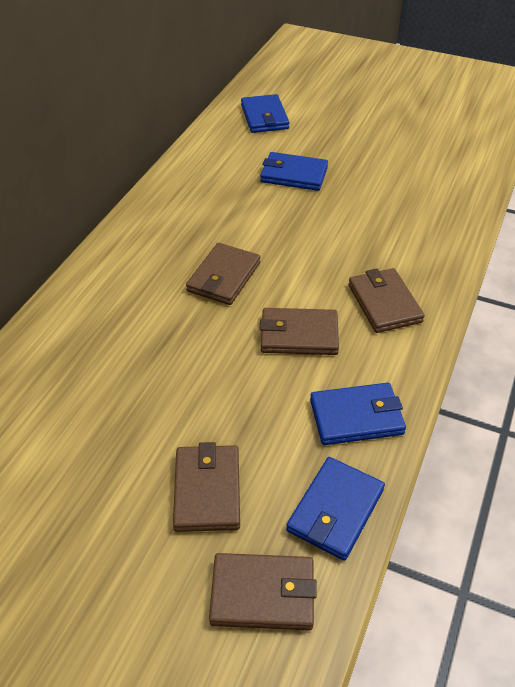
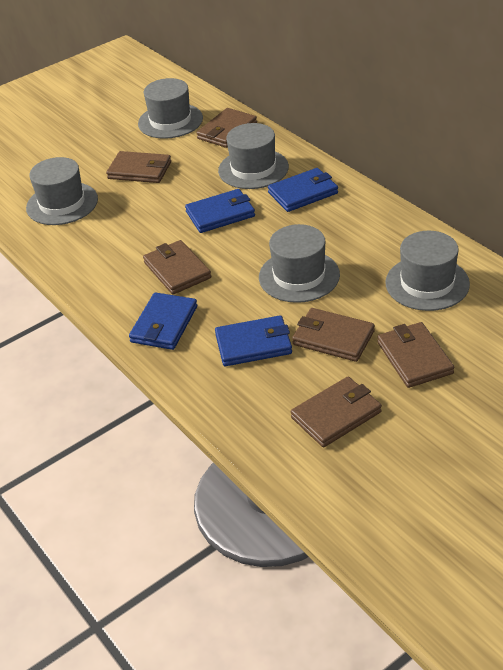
brown wallet: [173,442,240,532] [186,243,260,305] [209,553,317,630] [260,308,339,355] [348,268,425,333] = 5 -> [106,151,171,183] [143,240,211,295] [196,108,257,148] [291,377,382,447] [292,308,375,362] [377,322,454,388] = 6
grey hat: none = 0 -> [26,157,98,225] [138,78,203,139] [218,123,289,189] [259,224,340,303] [385,231,470,311] = 5

